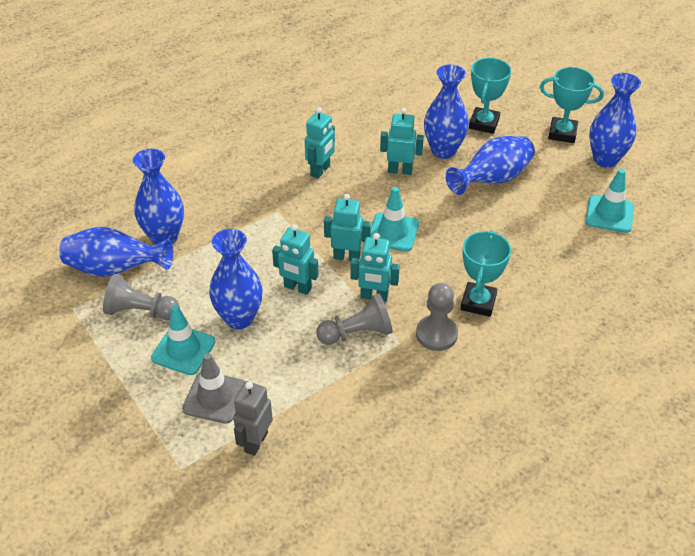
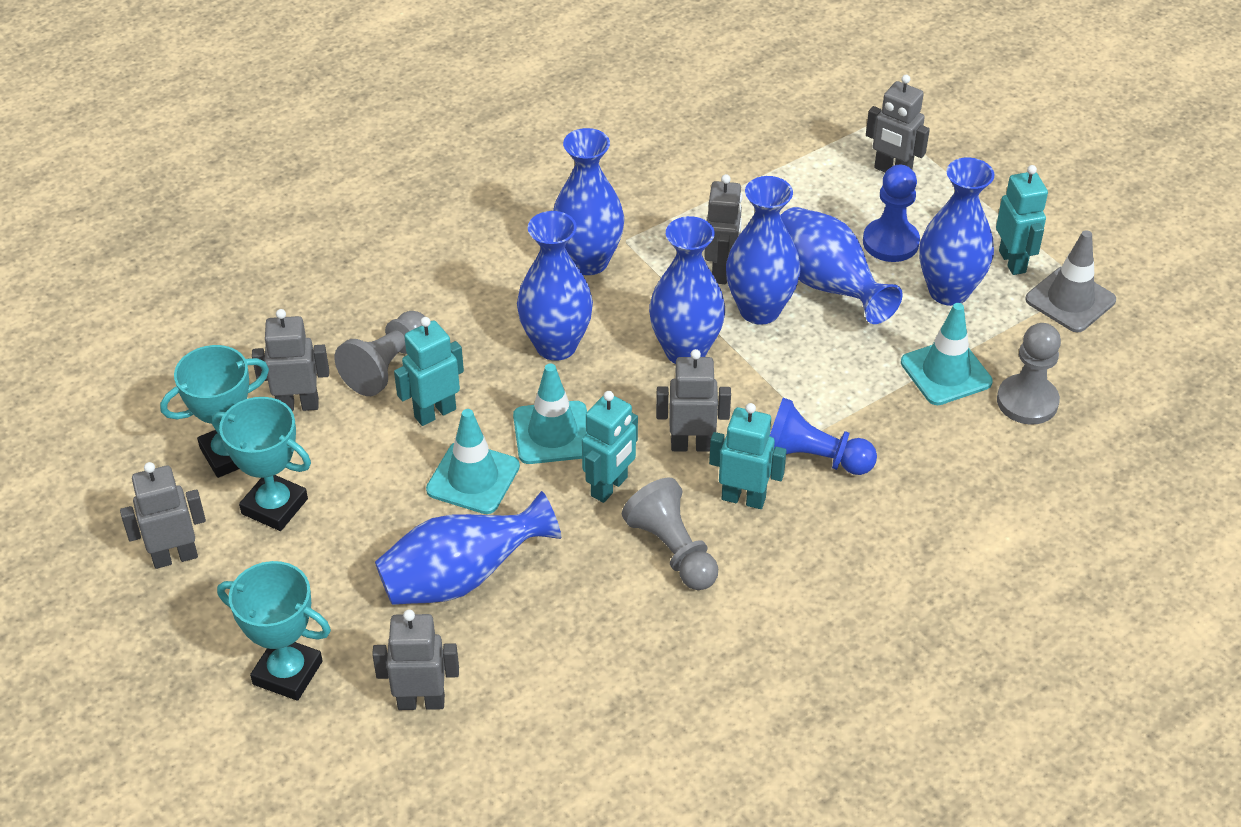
blue pawn: none = 0 -> [770,398,877,475] [863,165,920,262] = 2
blue vase: [59,227,173,277] [133,149,184,245] [209,229,262,329] [424,64,469,159] [445,136,535,195] [589,73,641,168] = 6 -> [375,491,561,605] [517,211,593,361] [553,128,624,275] [649,216,725,364] [726,176,800,325] [780,207,903,324] [919,158,995,306] = 7
grey robot: [233,381,273,456] = 1 -> [120,462,206,569] [252,309,329,411] [372,609,459,710] [656,349,731,452] [704,174,742,284] [866,75,930,172] = 6
turquoise robot: [272,224,319,295] [305,107,335,178] [324,194,371,261] [351,233,400,302] [380,108,424,175] = 5 -> [394,317,464,426] [582,391,638,503] [709,403,787,509] [996,165,1048,275] = 4

